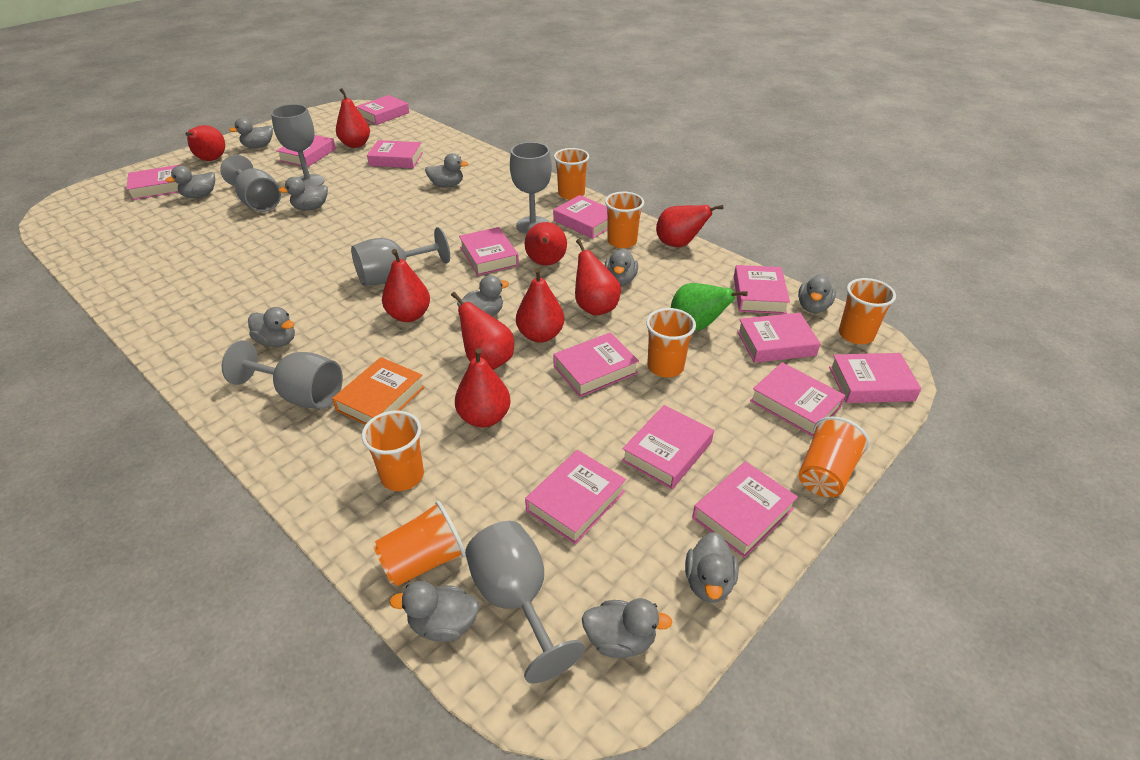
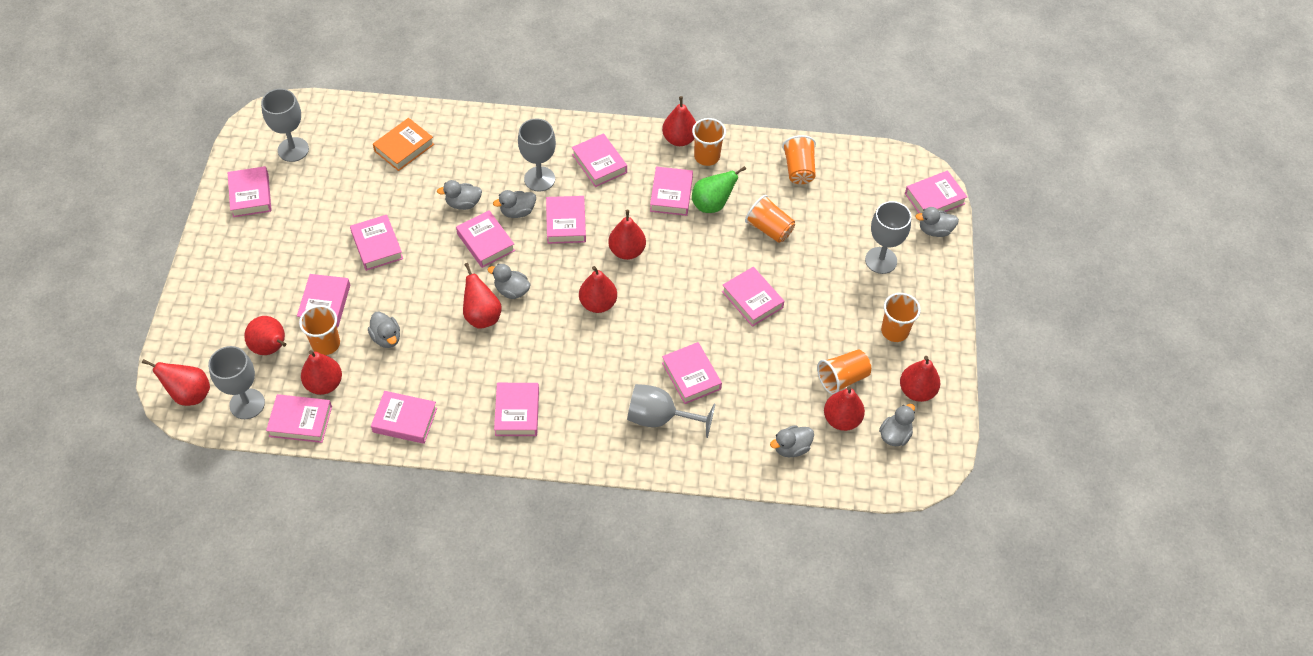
grey duck: [165,166,215,198] [229,118,273,148] [248,307,295,347] [279,177,328,210] [389,581,479,642] [425,153,468,187] [457,275,509,317] [582,598,673,658] [605,248,638,286] [685,532,739,603] [798,274,836,313] = 11 -> [368,312,400,348] [437,180,482,210] [488,264,531,299] [493,190,536,218] [770,425,814,457] [879,404,915,446] [915,207,959,237] = 7
grey goblet: [220,155,281,212] [222,340,343,409] [271,104,324,187] [351,227,450,286] [465,521,585,683] [510,142,552,234] = 6 -> [208,346,265,419] [261,89,309,162] [518,119,556,192] [627,384,715,438] [865,201,911,274] = 5
orange cup: [362,411,424,491] [373,501,466,586] [554,148,589,200] [605,192,644,248] [646,308,696,377] [798,416,870,497] [839,278,896,344] = 7 -> [299,305,340,355] [692,118,726,166] [745,195,795,243] [782,135,816,184] [817,350,871,395] [881,293,921,342] = 6
pink book: [127,165,181,200] [276,135,336,168] [356,95,409,125] [367,140,423,168] [459,227,519,276] [525,450,626,544] [553,195,608,239] [553,332,639,397] [622,405,714,489] [692,461,798,558] [734,265,790,314] [737,313,821,363] [750,362,845,437] [829,353,922,403] = 14 -> [228,166,272,217] [266,394,332,443] [297,274,350,328] [350,215,403,271] [371,391,437,444] [456,210,515,268] [494,383,539,436] [546,196,586,244] [572,133,627,187] [650,166,693,216] [662,342,722,404] [722,267,784,327] [905,171,967,213] = 13

